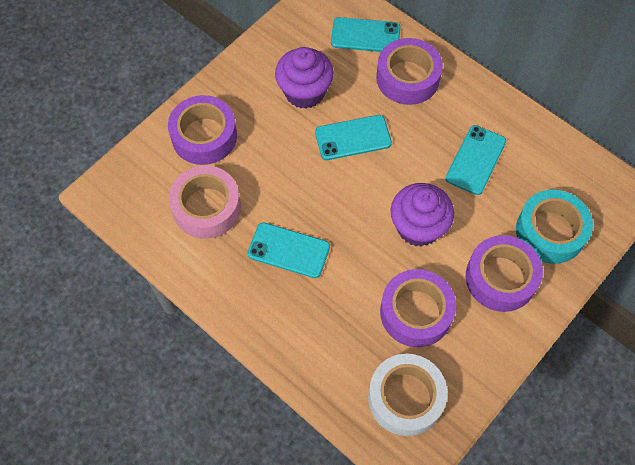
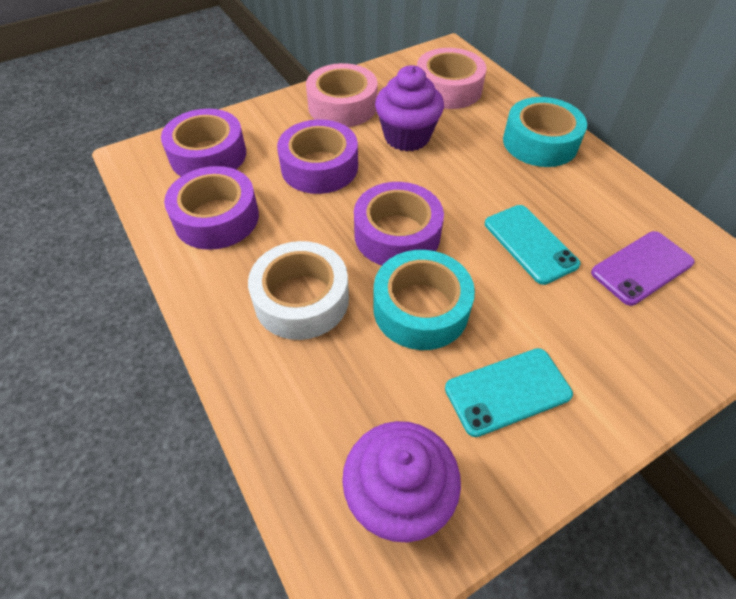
pink tape: [169,166,241,239] = 1 -> [306,63,378,127] [417,48,486,109] = 2
purple phone: none = 0 -> [591,231,695,306] = 1
turquoise phone: [248,223,330,278] [315,115,392,160] [331,17,400,52] [445,125,506,195] = 4 -> [445,348,573,437] [485,205,581,285] = 2
turquoise tape: [516,189,593,264] = 1 -> [373,250,475,350] [503,97,587,167] = 2

